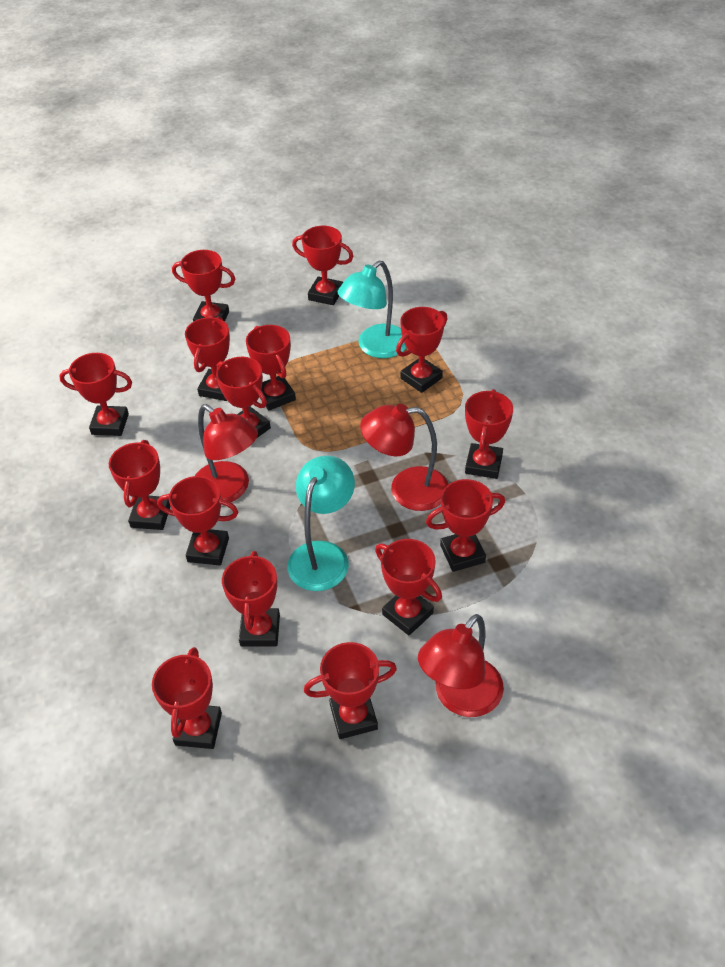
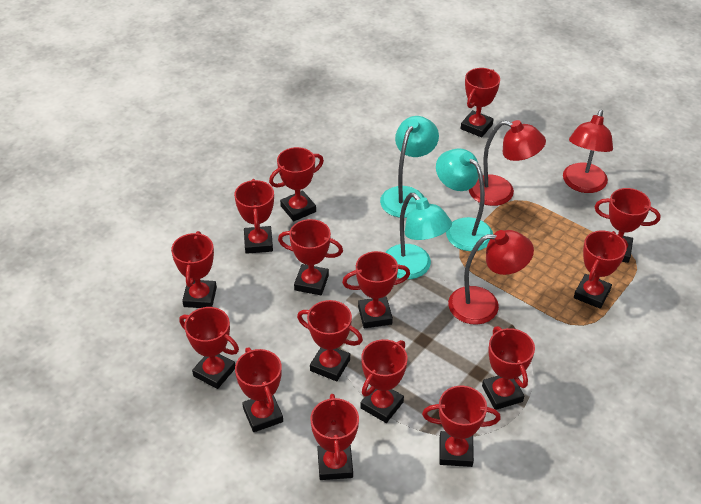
turquoise lamp: [287,456,355,591] [337,260,407,358] = 2 -> [380,116,439,218] [385,193,452,279] [436,148,493,251] = 3

